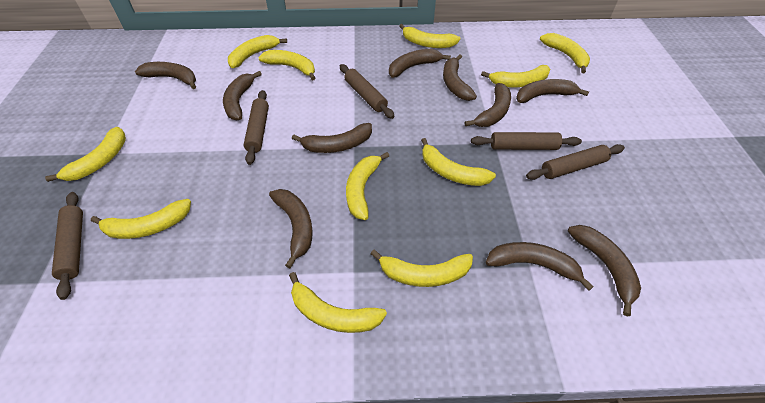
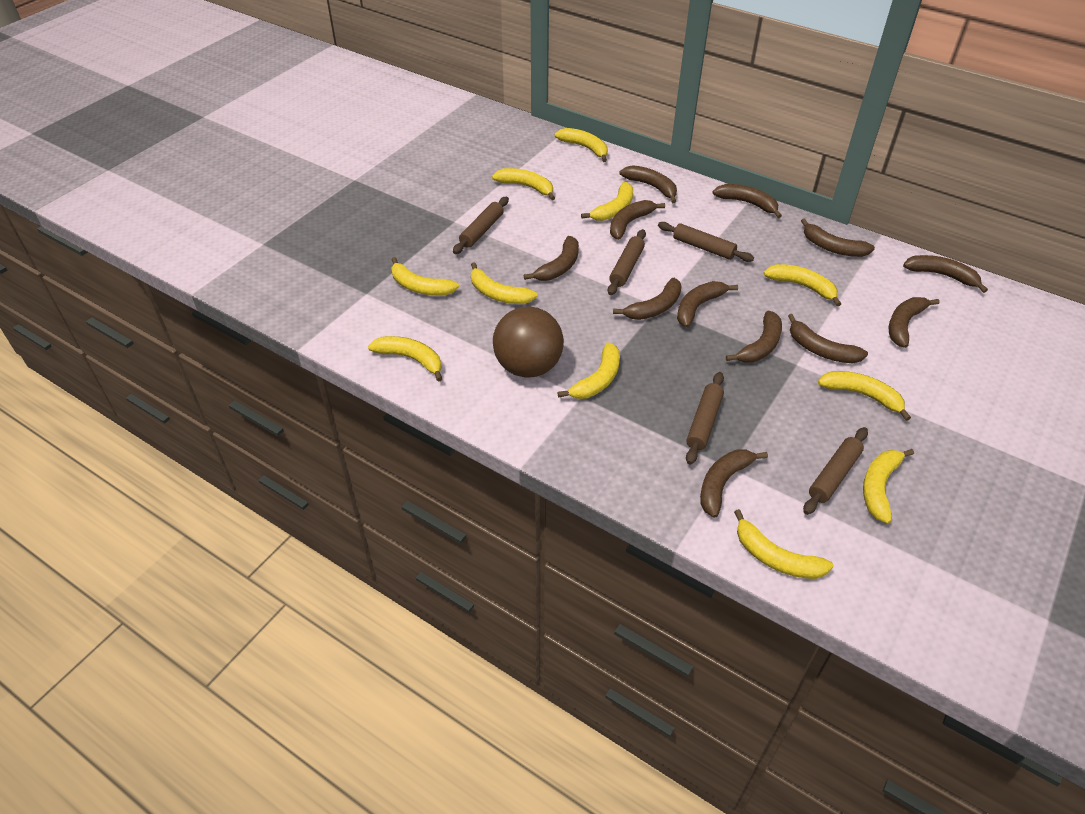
brown ball: none = 0 -> [493,307,564,378] = 1
brown banana: [135,62,196,89] [223,71,262,120] [269,189,313,268] [292,123,372,153] [389,49,451,78] [443,54,477,101] [464,83,511,127] [485,242,594,290] [516,79,589,103] [568,225,641,317] = 10 -> [523,236,579,281] [610,200,665,240] [613,278,682,320] [620,165,677,203] [677,281,738,328] [700,450,768,518] [712,184,782,218] [726,311,782,363] [788,314,868,363] [801,218,875,257] [889,297,940,348] [903,255,988,293] = 12

